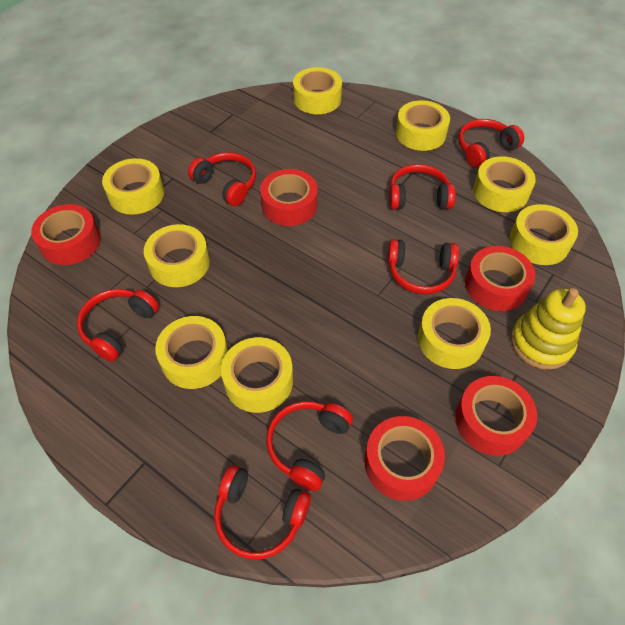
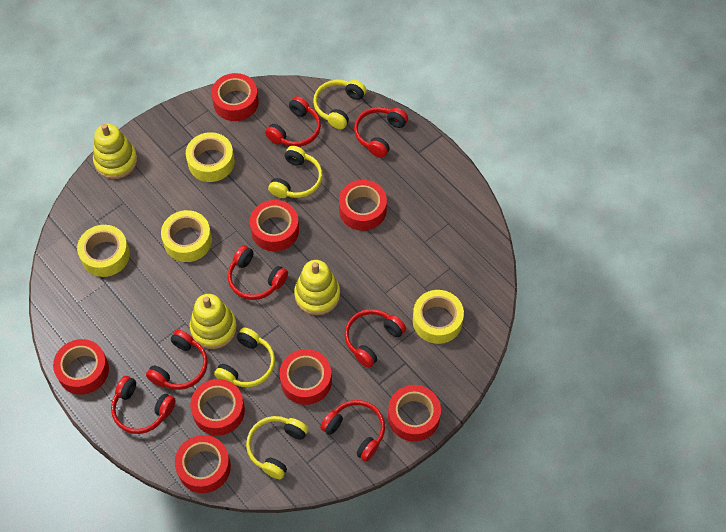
red tape: [31,204,101,265] [260,169,318,226] [364,416,445,501] [455,376,537,456] [465,246,535,311] = 5 -> [53,339,109,395] [175,435,231,493] [190,379,245,436] [211,73,259,121] [250,200,299,251] [280,349,332,405] [339,180,387,231] [388,385,441,442] = 8
yellow headphones: none = 0 -> [214,327,275,387] [246,416,308,479] [268,146,323,198] [313,80,366,129] = 4
yellow stacking toy: [511,288,586,370] = 1 -> [93,124,137,179] [190,294,237,349] [294,260,340,315] = 3
yellow tape: [102,158,164,215] [144,224,210,287] [155,316,228,389] [221,337,293,413] [293,67,342,114] [396,100,450,151] [418,298,491,369] [473,156,536,212] [509,204,578,265] = 9 -> [77,225,130,277] [161,210,212,262] [186,132,235,182] [413,290,464,344] = 4

